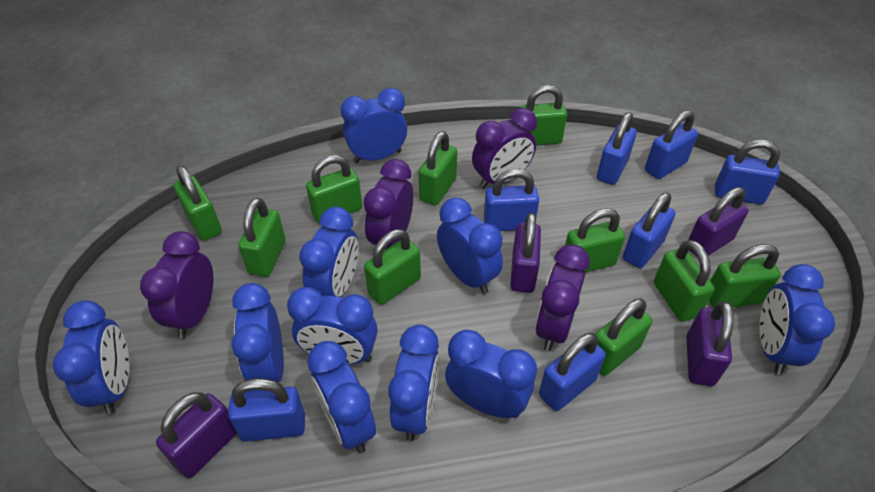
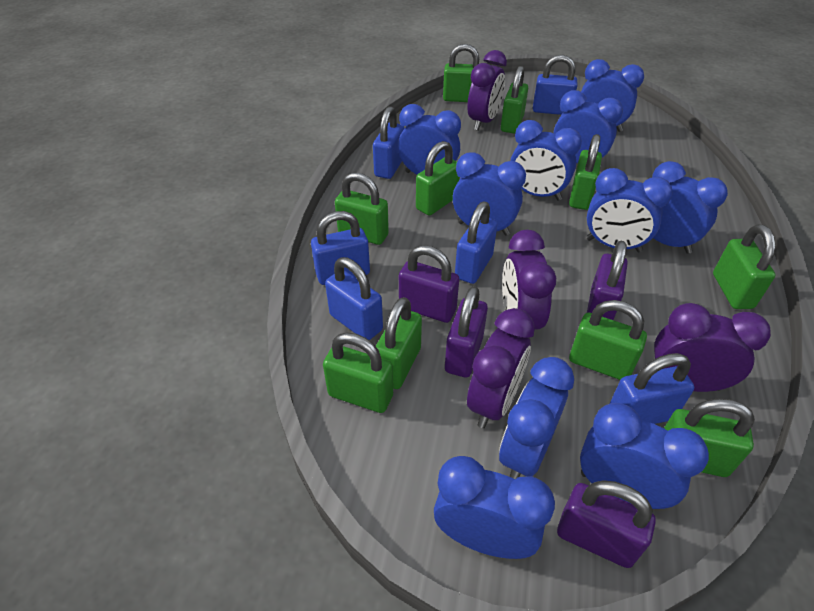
blue padlock: [228,378,305,442] [484,169,539,231] [539,333,606,411] [597,112,637,185] [623,192,675,268] [645,110,698,179] [715,140,780,204] = 7 -> [311,211,370,285] [325,257,383,340] [373,106,404,179] [455,202,497,284] [533,55,578,115] [610,353,694,424] = 6

